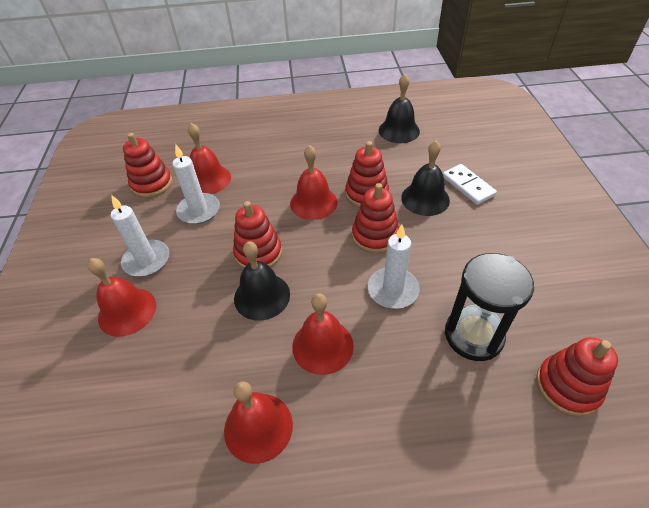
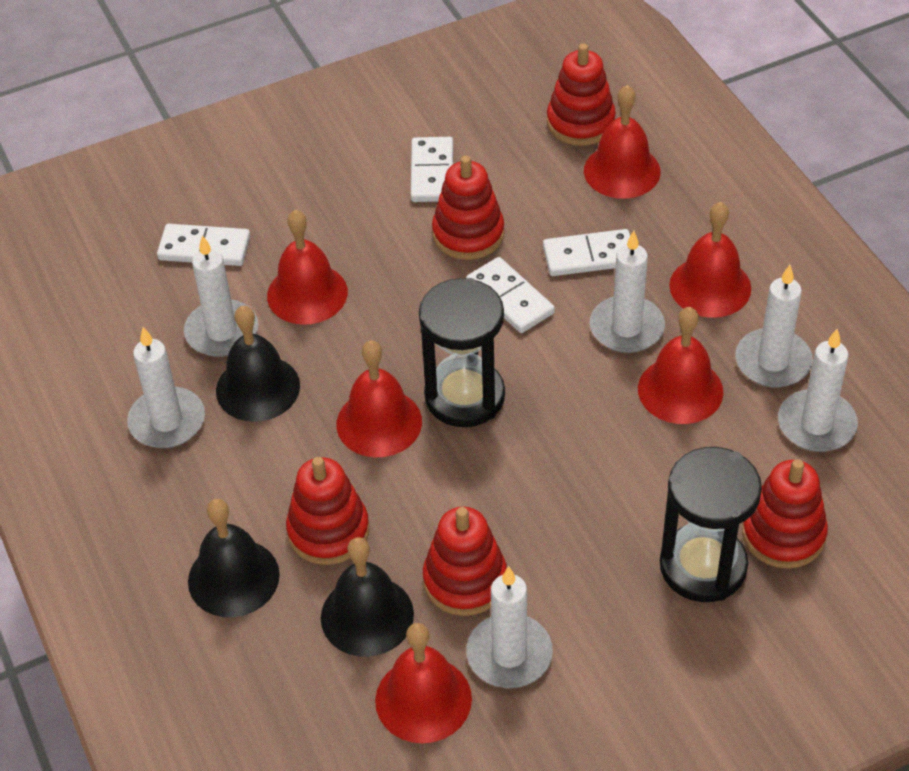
black hourglass: [445,253,534,361] = 1 -> [419,278,505,427] [660,447,762,602] = 2
red bell: [88,258,156,337] [188,123,231,194] [224,381,293,464] [290,145,338,220] [292,294,354,375] = 5 -> [267,210,348,325] [337,341,422,457] [375,623,472,743] [584,85,661,199] [638,307,723,424] [669,202,751,318] = 6
white candle: [111,195,169,277] [172,144,220,224] [368,225,420,309] = 3 -> [127,327,205,448] [184,235,258,357] [466,566,553,688] [590,231,665,353] [735,265,813,388] [778,329,858,452] = 6
white domino: [443,164,497,205] = 1 -> [157,224,250,266] [411,137,453,202] [466,257,555,333] [543,229,630,276] = 4

